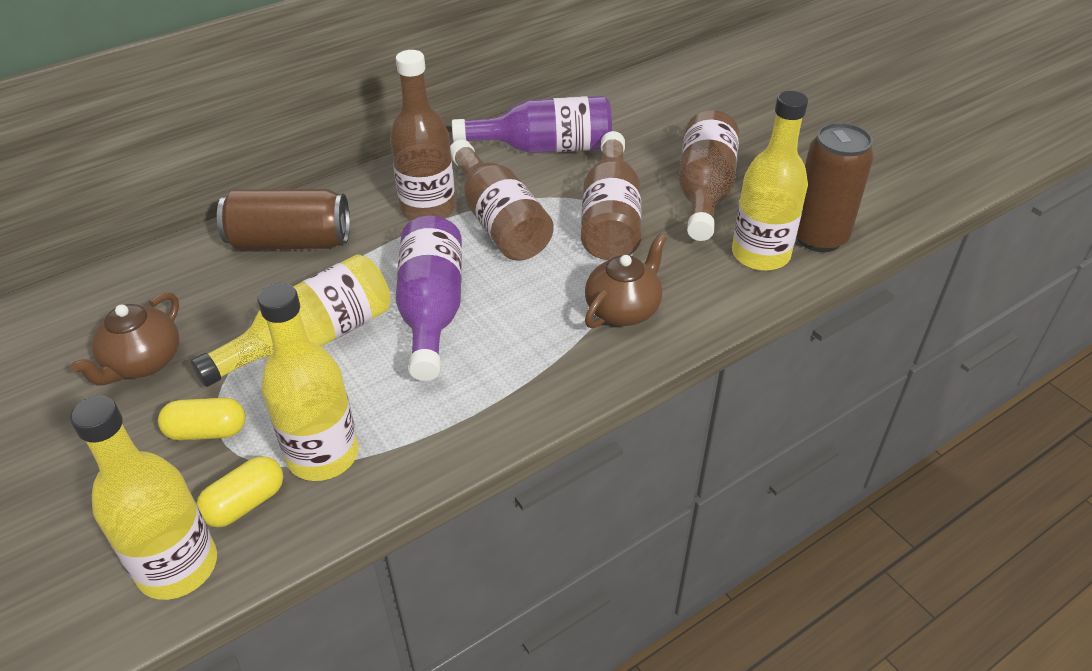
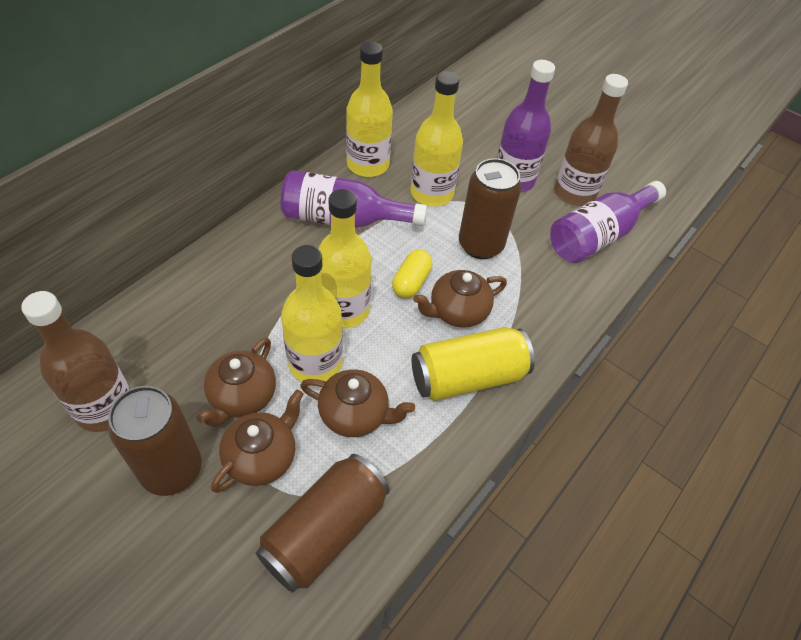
brown bottle: [390,50,456,220] [450,139,554,261] [581,131,642,260] [678,110,739,241] = 4 -> [21,291,130,432] [554,74,628,206] = 2
brown can: [217,189,350,249] [796,123,874,252] = 2 -> [108,386,202,496] [256,454,390,593] [459,158,521,259] = 3
brown teapot: [70,292,179,385] [585,234,666,329] = 2 -> [196,337,276,427] [211,390,303,493] [300,369,415,437] [413,270,507,328] = 4
purple bottle: [395,216,462,381] [452,96,612,153] = 2 -> [281,170,427,228] [496,60,555,193] [550,181,666,263] = 3
yellow can: none = 0 -> [412,327,535,401] = 1
yellow capsule: [158,398,246,441] [196,456,283,527] = 2 -> [392,250,433,298] = 1

